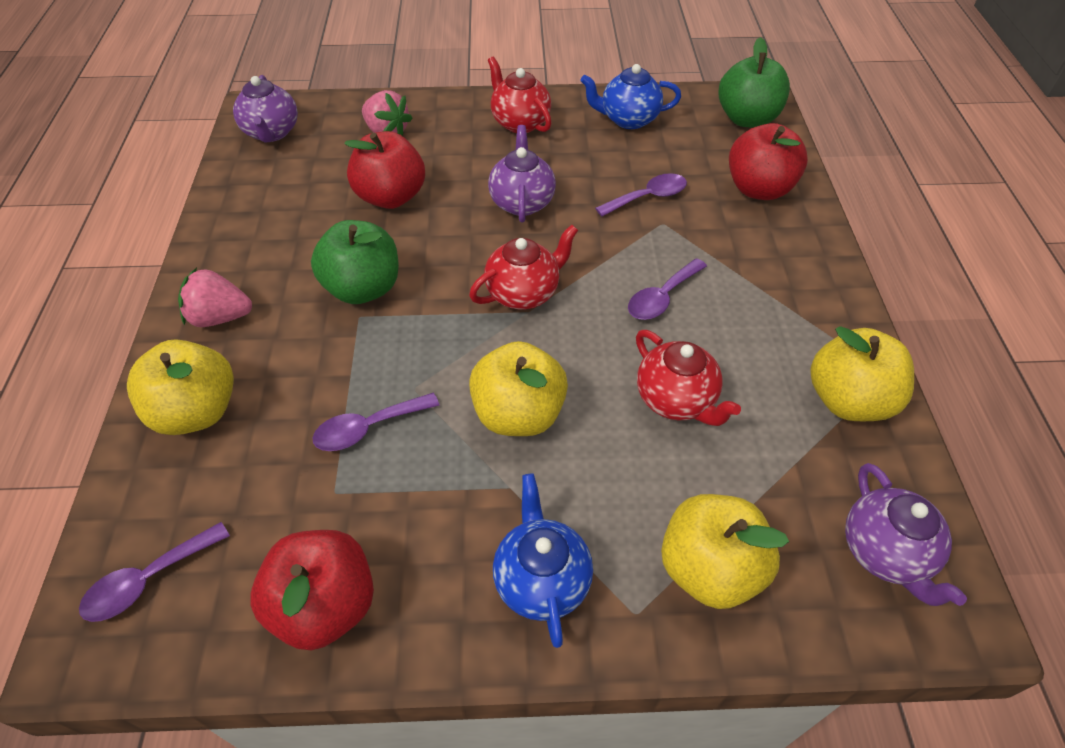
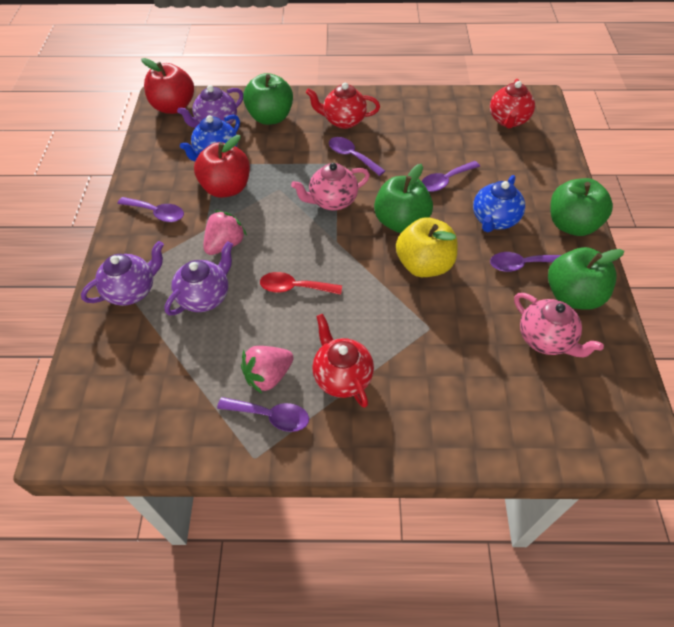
green apple: [311,220,399,304] [718,37,790,127] = 2 -> [243,73,293,125] [374,164,433,233] [548,247,624,310] [550,178,613,236] = 4
pink teapot: none = 0 -> [291,163,370,211] [514,293,604,357] = 2
purple spoon: [79,522,230,622] [312,393,440,451] [595,173,687,217] [628,258,707,320] = 4 -> [118,197,184,222] [217,397,309,432] [329,137,385,176] [422,161,480,192] [490,252,561,272] = 5
red apple: [250,530,374,650] [344,131,425,209] [729,123,808,200] = 3 -> [141,58,194,114] [194,135,250,198] = 2
red spoon: none = 0 -> [260,272,342,295] = 1
yellow apple: [127,339,234,435] [469,341,568,436] [661,494,789,609] [810,326,914,421] = 4 -> [396,217,457,277] = 1

